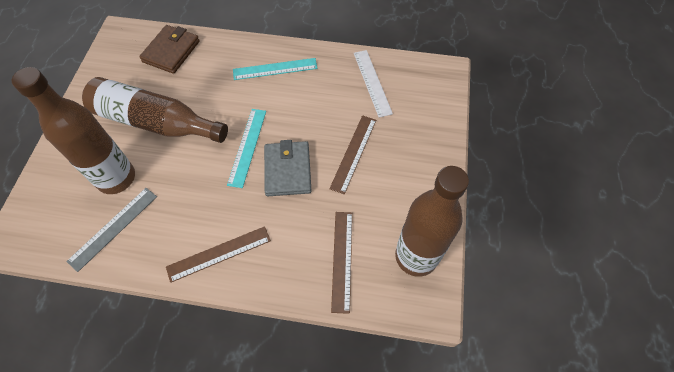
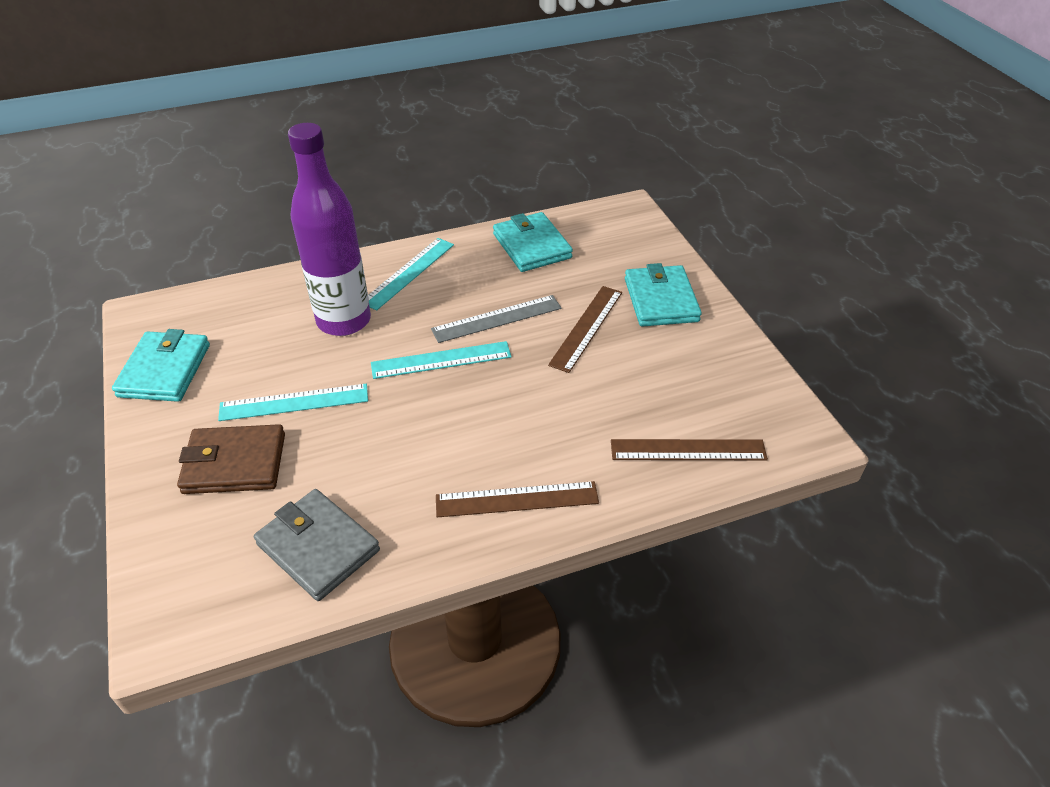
brown bottle: [12,67,135,194] [82,77,228,143] [395,166,469,277] = 3 -> none = 0
purple bottle: none = 0 -> [288,123,371,336] = 1
turquoise ruler: [227,109,266,188] [233,58,318,80] = 2 -> [218,384,368,421] [368,238,454,311] [371,341,512,379] = 3
turquoise wallet: none = 0 -> [112,329,210,402] [493,212,573,272] [625,263,702,327] = 3
white ruler: [354,50,393,117] = 1 -> none = 0

